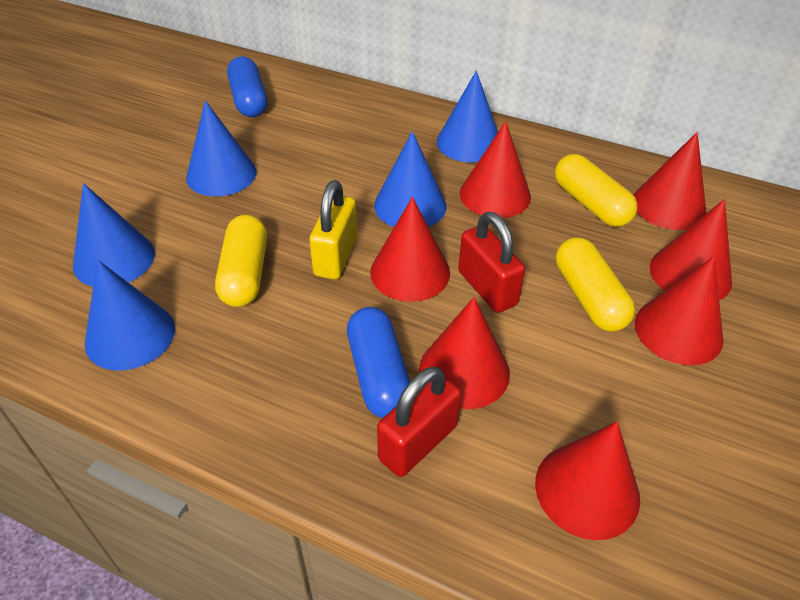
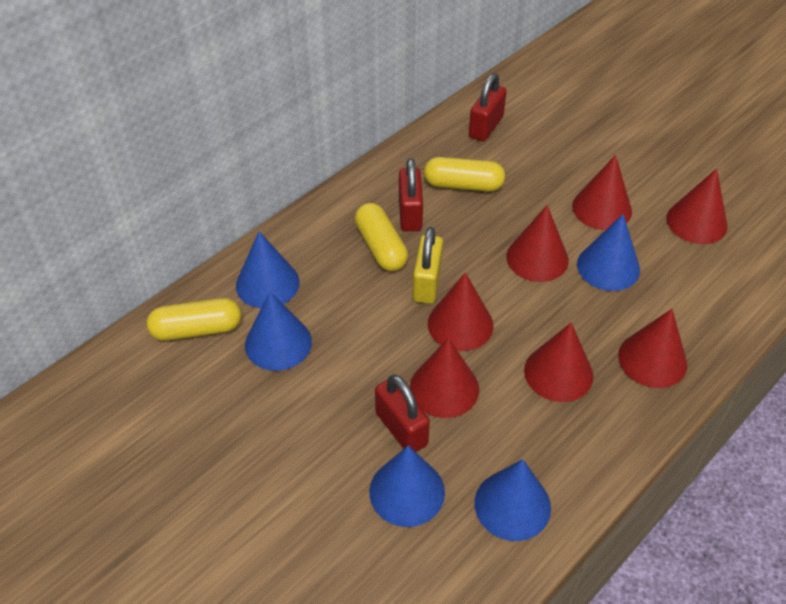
blue capsule: [227,57,267,117] [347,307,410,418] = 2 -> none = 0
red padlock: [377,367,461,477] [458,212,525,313] = 2 -> [375,374,430,452] [399,158,423,231] [469,73,507,142] = 3

